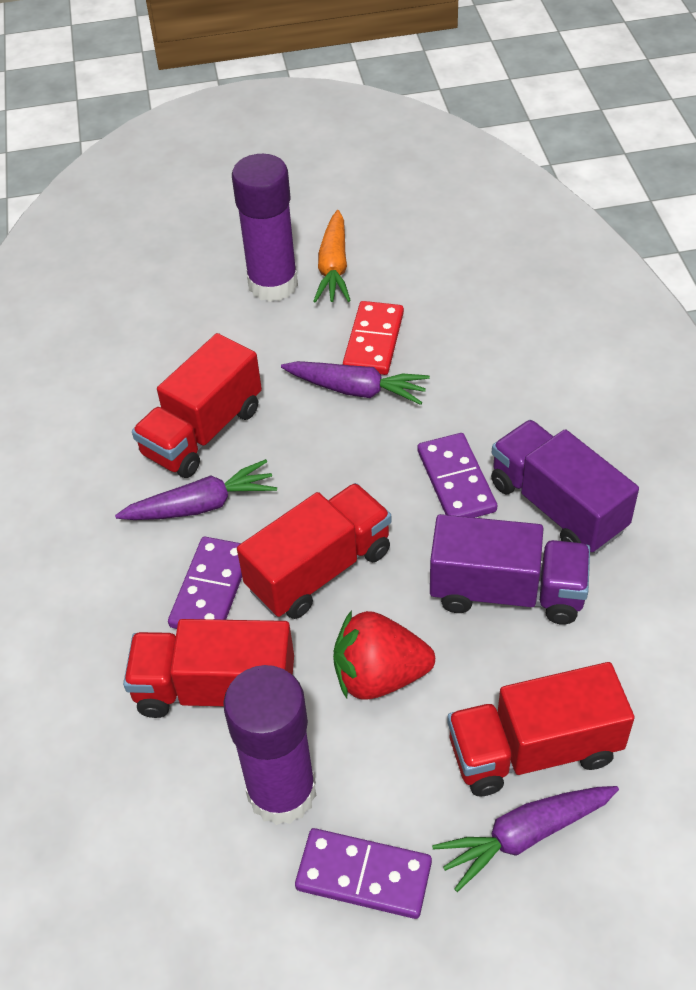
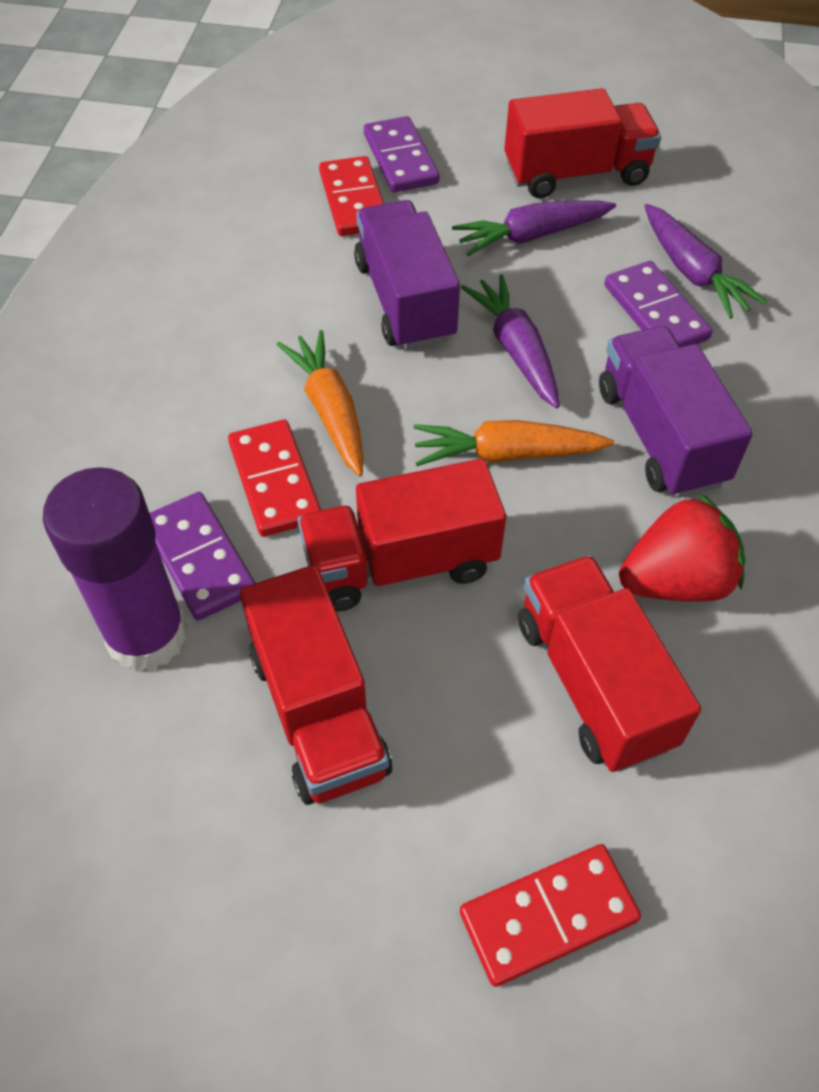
orange carrot: [314,210,351,303] = 1 -> [277,330,363,476] [414,420,614,466] = 2
purple glue stick: [223,665,316,825] [232,154,298,302] = 2 -> [43,467,187,672] = 1
red domino: [343,301,404,375] = 1 -> [228,419,321,537] [319,156,384,236] [460,844,641,987] = 3

